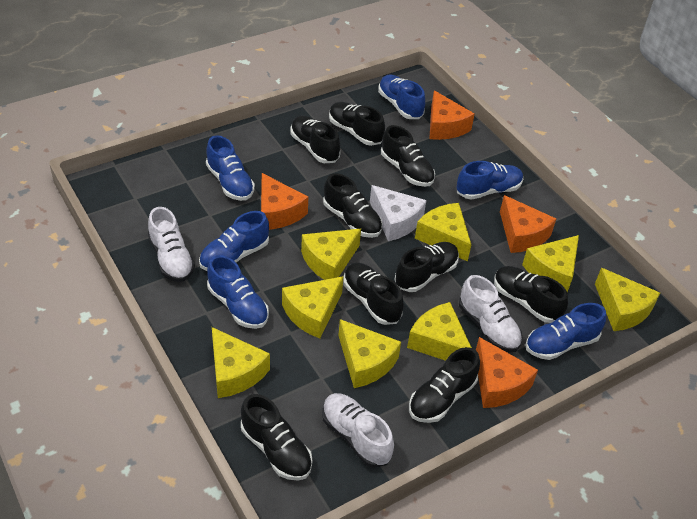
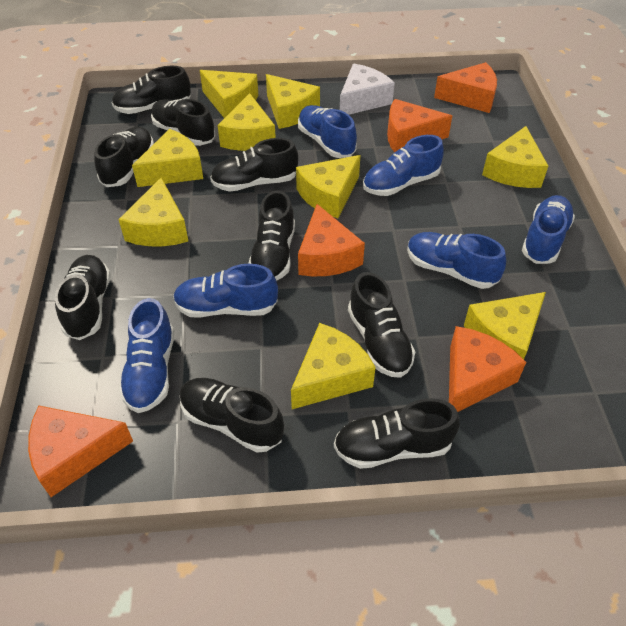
orange cheese: [261,173,308,230] [429,90,475,140] [476,337,538,408] [500,195,556,253] = 4 -> [28,406,133,497] [298,204,365,276] [387,99,452,152] [434,62,497,113] [449,326,526,412] = 5
white shoe: [148,207,195,282] [322,393,394,468] [459,275,522,352] = 3 -> none = 0
yellow cheese: [212,327,270,398] [282,276,344,338] [301,229,361,280] [338,319,401,388] [407,302,472,361] [415,203,471,261] [522,235,579,292] [595,268,660,331] = 8 -> [118,178,188,246] [132,129,203,187] [200,70,258,118] [218,93,276,151] [266,74,320,129] [291,323,376,409] [296,155,361,218] [464,292,546,359] [482,126,548,188] = 9

